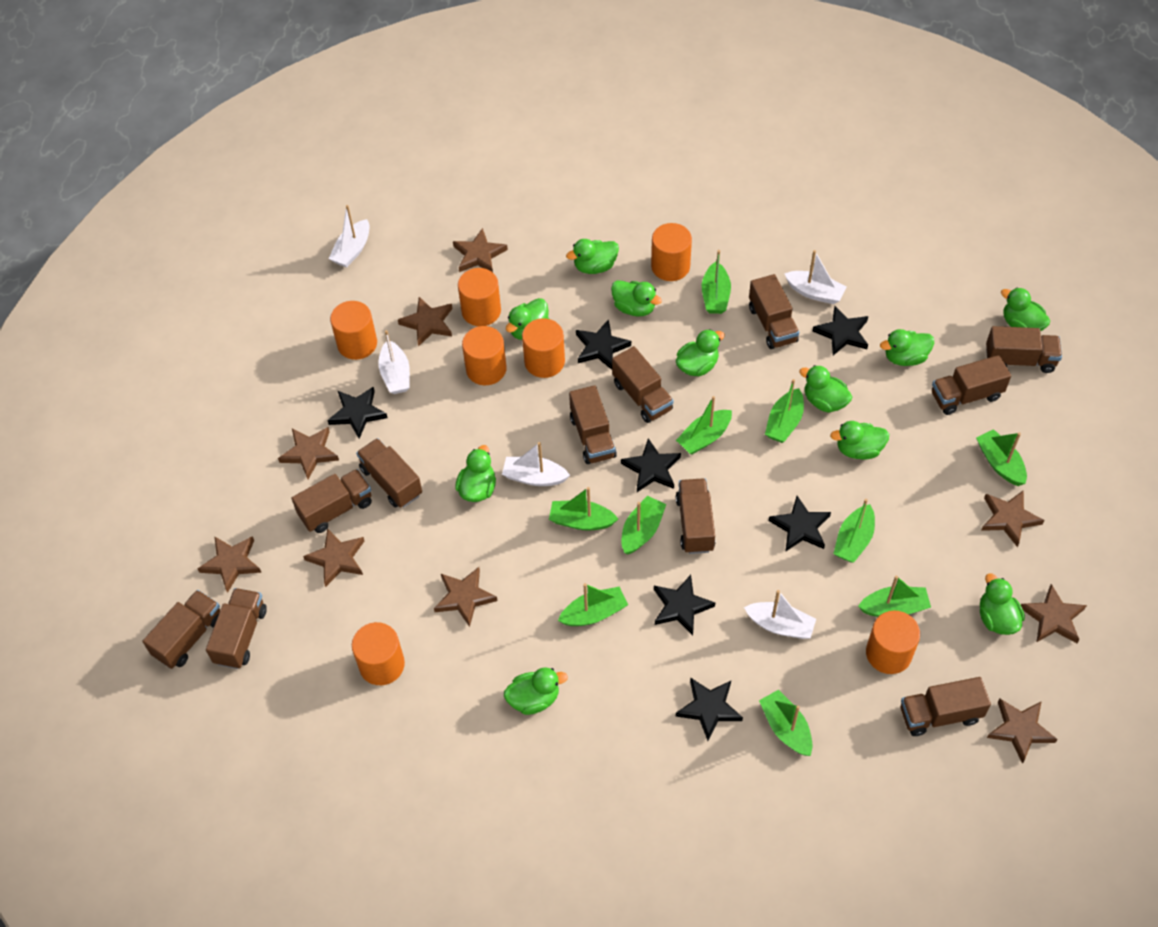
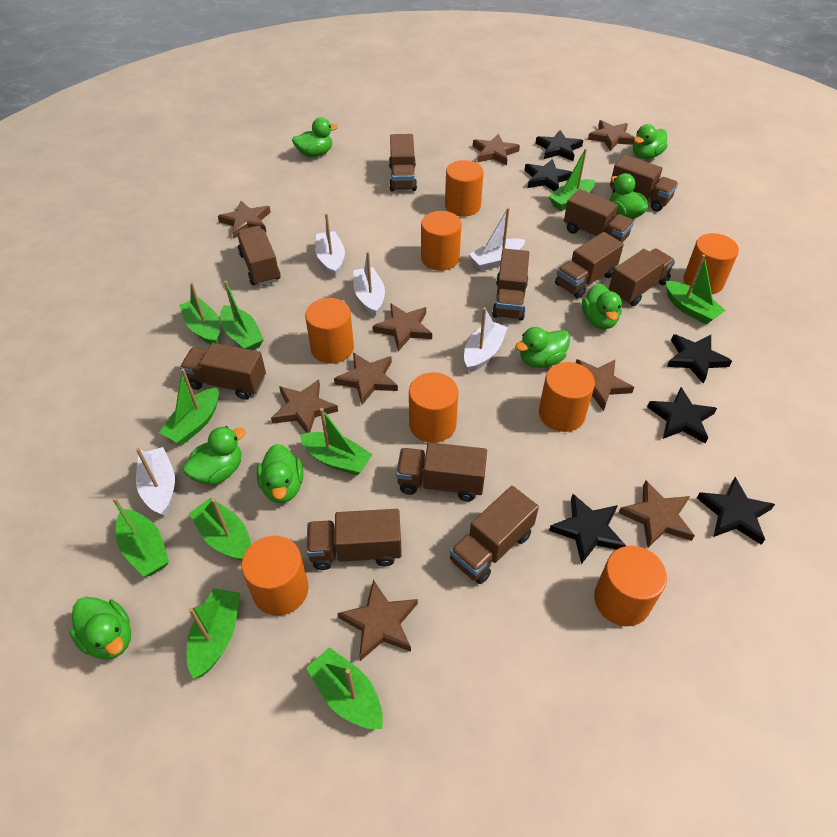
black star: [328,386,388,439] [576,319,631,370] [621,438,681,492] [654,575,715,636] [676,677,743,741] [769,496,831,552] [812,306,868,356] = 7 -> [524,159,572,191] [536,130,583,161] [549,494,626,564] [647,387,717,444] [667,334,732,384] [697,477,775,545] = 6
green duck: [455,445,496,502] [504,667,568,715] [506,298,549,340] [566,239,619,274] [611,280,662,317] [676,329,725,376] [799,365,852,413] [830,421,889,460] [880,329,934,366] [980,573,1025,635] [1001,287,1050,331] = 11 -> [69,597,131,660] [182,426,246,485] [257,444,303,503] [292,117,338,157] [515,327,570,368] [582,283,622,329] [610,173,648,219] [633,124,667,159] = 8
orange cylinder: [330,301,377,360] [352,622,405,685] [458,268,501,326] [462,326,507,385] [522,318,565,378] [651,223,692,281] [866,611,920,674] = 7 -> [241,536,309,616] [305,298,354,364] [409,372,458,443] [421,211,461,271] [445,160,484,217] [539,362,595,432] [594,546,667,626] [683,233,739,294] = 8

